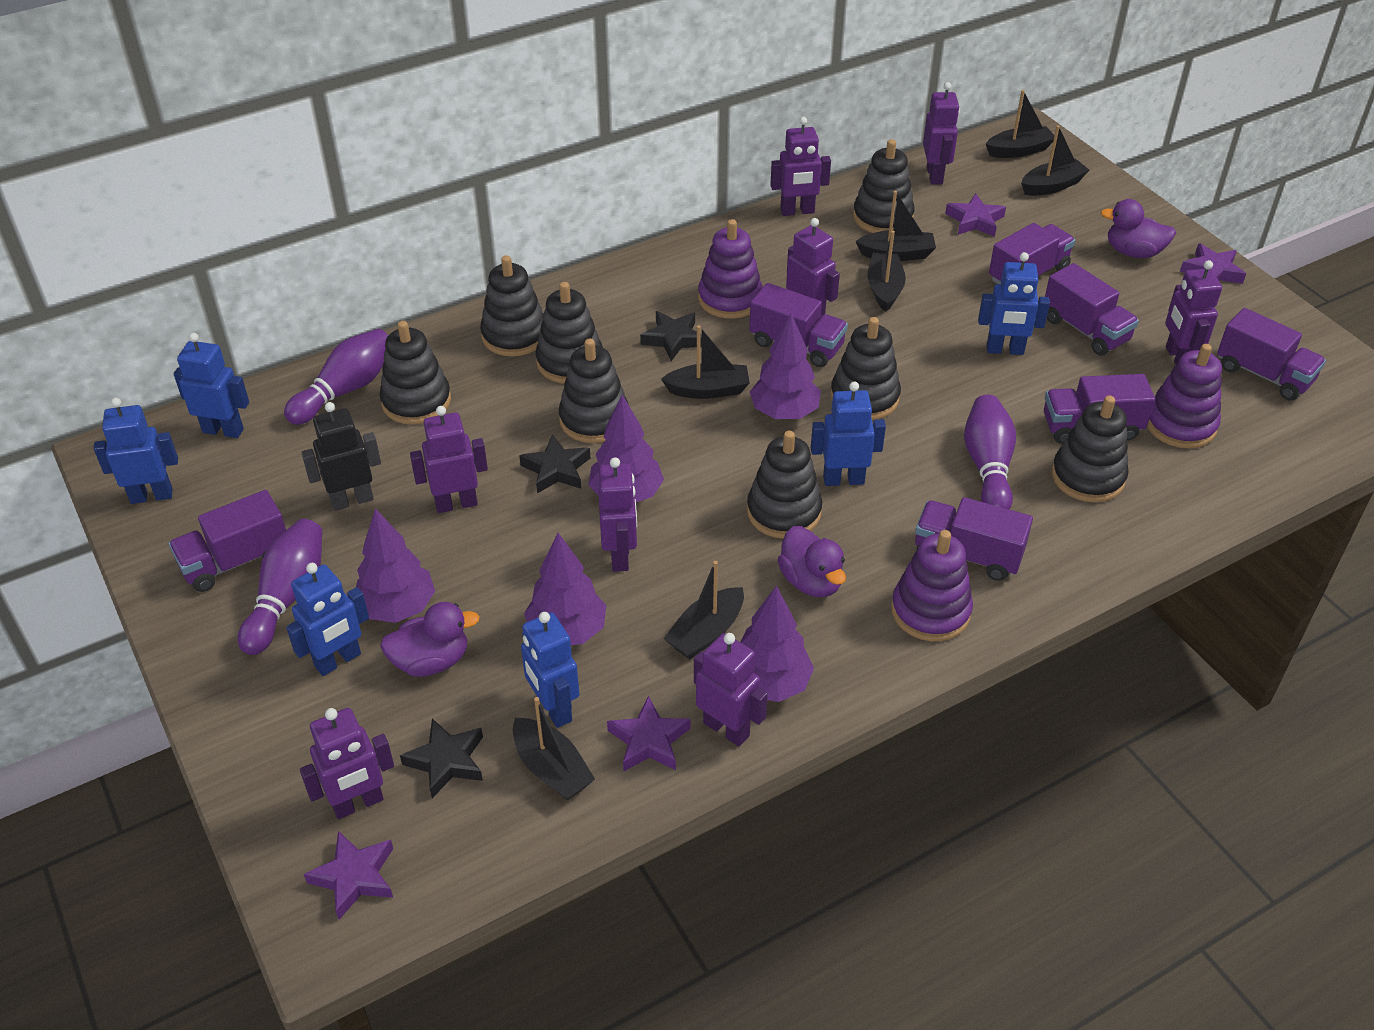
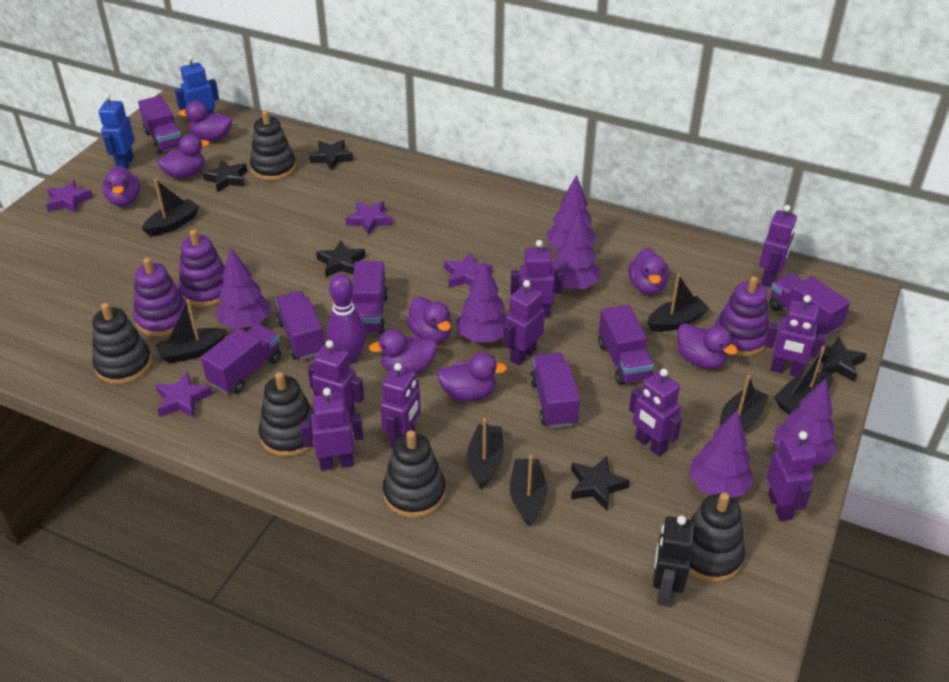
black stacking toy: [380,321,451,425] [480,255,543,357] [536,282,603,384] [559,339,629,443] [747,430,822,539] [830,317,901,420] [853,139,915,233] [1052,396,1129,502] = 8 -> [92,303,152,384] [250,110,296,181] [258,372,314,457] [383,430,446,518] [689,492,745,582] = 5
black star: [400,718,483,798] [519,434,591,493] [640,311,702,361] = 3 -> [202,160,247,192] [309,140,354,171] [316,240,366,277] [571,456,630,510] [811,337,867,382] = 5
blue robot: [93,398,178,504] [174,333,249,438] [286,563,369,676] [521,612,579,728] [811,382,886,486] [978,252,1050,355] = 6 -> [99,93,135,169] [174,55,219,122] = 2
purple bowling pin: [238,519,322,655] [284,328,388,425] [964,395,1016,510] = 3 -> [326,274,366,364] = 1
purple duck: [380,602,480,677] [777,526,846,597] [1100,199,1176,258] = 3 -> [102,166,140,207] [157,134,210,179] [179,101,232,141] [369,329,437,374] [406,297,452,343] [437,352,507,401] [628,248,669,295] [677,323,738,369] = 8
purple robot: [300,708,394,819] [410,406,488,513] [598,457,637,572] [694,633,768,746] [770,117,831,216] [786,218,840,316] [923,82,960,185] [1165,260,1222,365] = 8 -> [300,388,364,471] [308,340,364,422] [380,363,421,449] [503,280,545,365] [510,240,564,318] [629,369,682,456] [759,205,797,288] [765,295,827,377] [766,431,817,521] = 9
purple tree: [356,508,435,623] [524,533,606,645] [588,395,664,502] [741,585,814,702] [750,314,821,419] = 5 -> [216,248,271,329] [456,261,506,342] [547,175,597,249] [552,210,600,290] [689,410,754,498] [773,378,837,465] = 6

